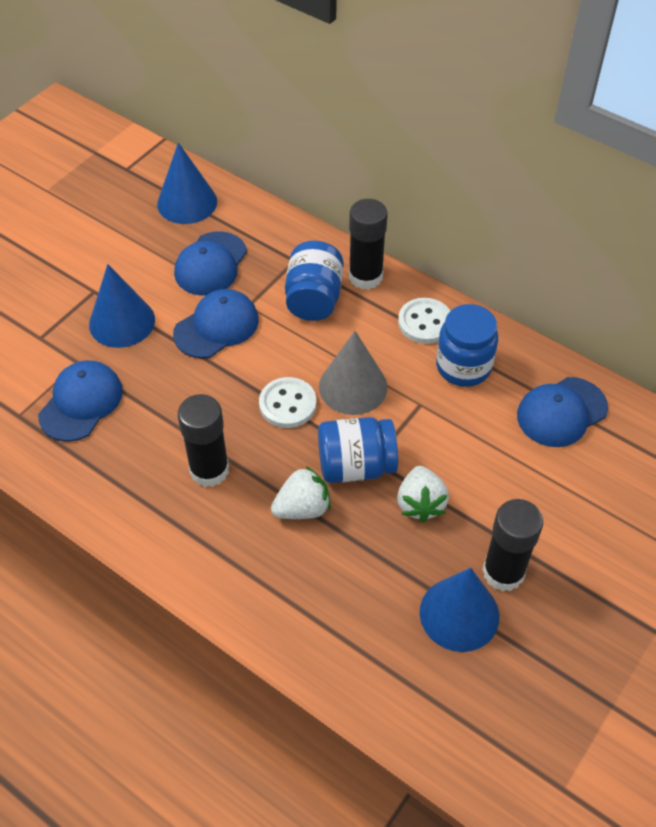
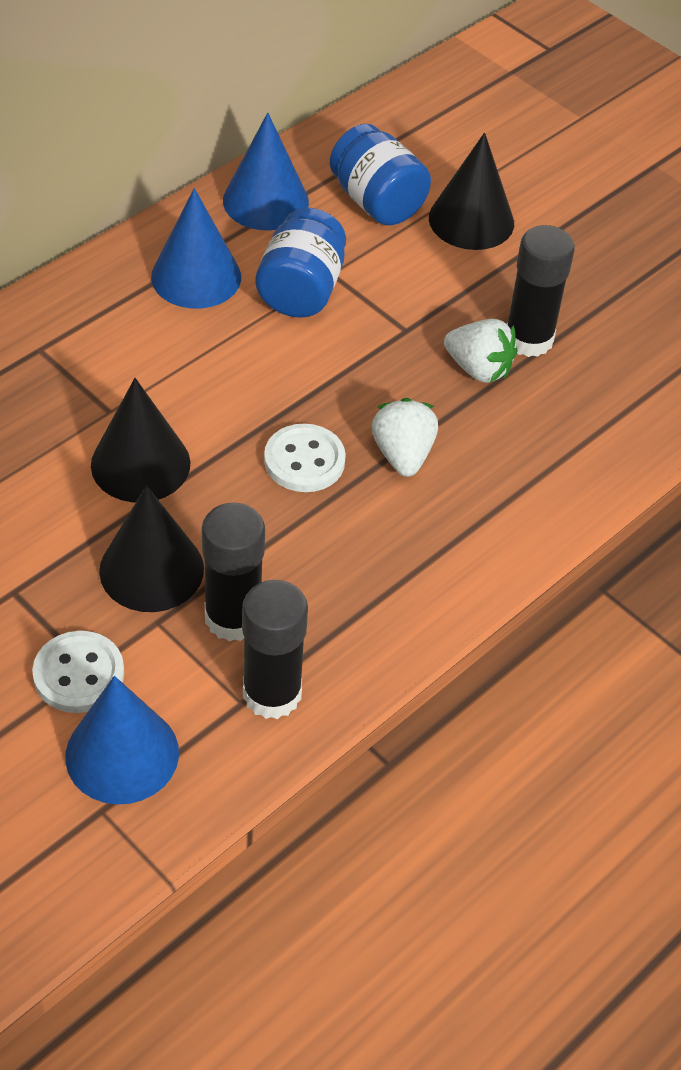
black cone: none = 0 -> [91,378,190,502] [99,485,204,612] [429,133,514,250] = 3
blue cap: [38,361,123,441] [173,289,259,359] [174,232,247,295] [517,377,608,447] = 4 -> none = 0
blue jar: [285,241,343,321] [318,417,398,483] [436,304,498,387] = 3 -> [255,208,346,318] [330,124,431,225] = 2
grey cone: [319,331,388,415] = 1 -> none = 0

